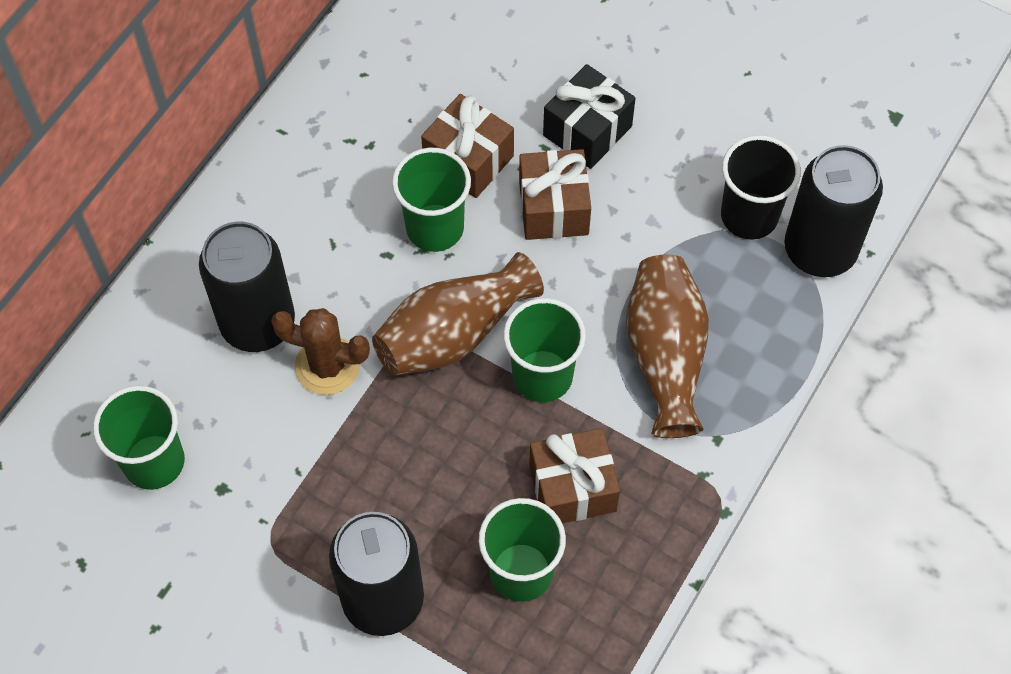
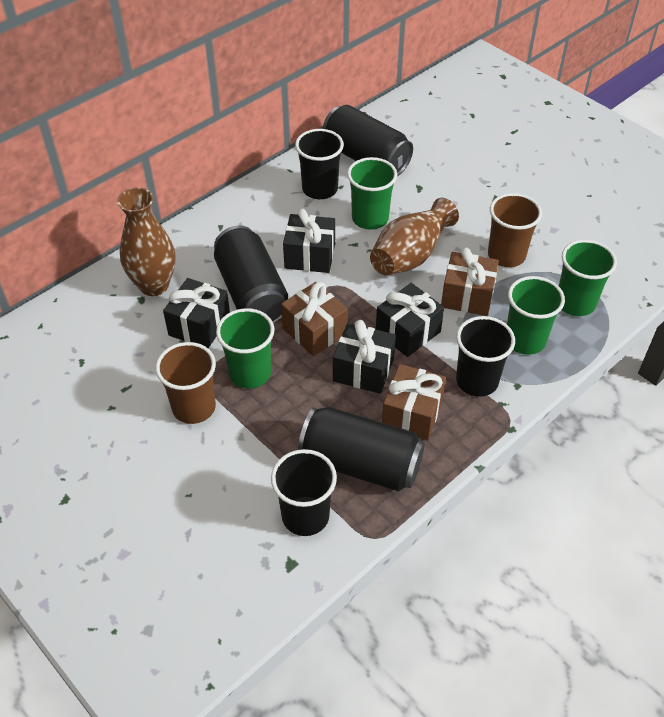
black cup: [721,135,801,240] = 1 -> [271,449,337,536] [295,129,344,199] [456,316,515,397] = 3
black gift: [543,64,636,169] = 1 -> [163,278,230,348] [283,209,335,273] [333,320,396,394] [376,283,444,357] = 4
brown cactus: [271,308,370,395] = 1 -> none = 0
brown cup: none = 0 -> [155,342,216,424] [488,193,542,267] = 2

